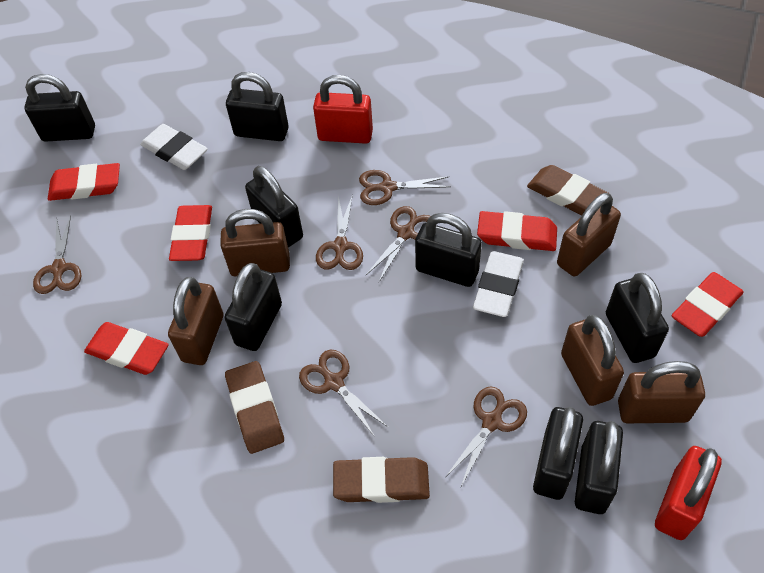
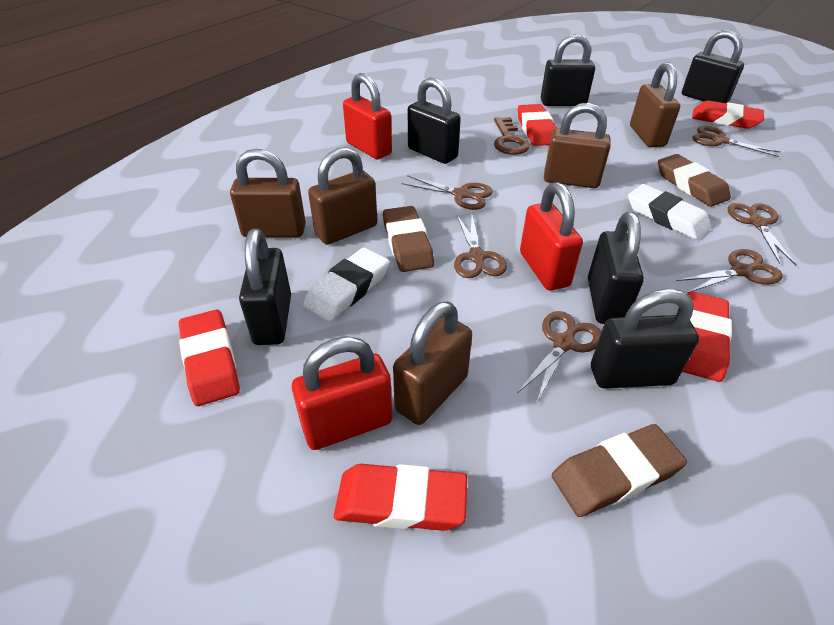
black padlock: [24,74,95,142] [225,263,282,351] [226,72,289,141] [245,166,303,247] [415,213,482,287] [533,407,583,500] [575,421,623,514] [606,273,669,363] = 8 -> [239,229,291,345] [408,78,461,164] [541,34,595,106] [588,212,644,324] [591,289,699,389] [682,30,744,103] = 6
brown key: none = 0 -> [494,117,530,155] = 1
red padlock: [313,75,373,144] [655,446,722,540] = 2 -> [292,336,392,450] [343,73,392,159] [520,182,583,291] = 3

